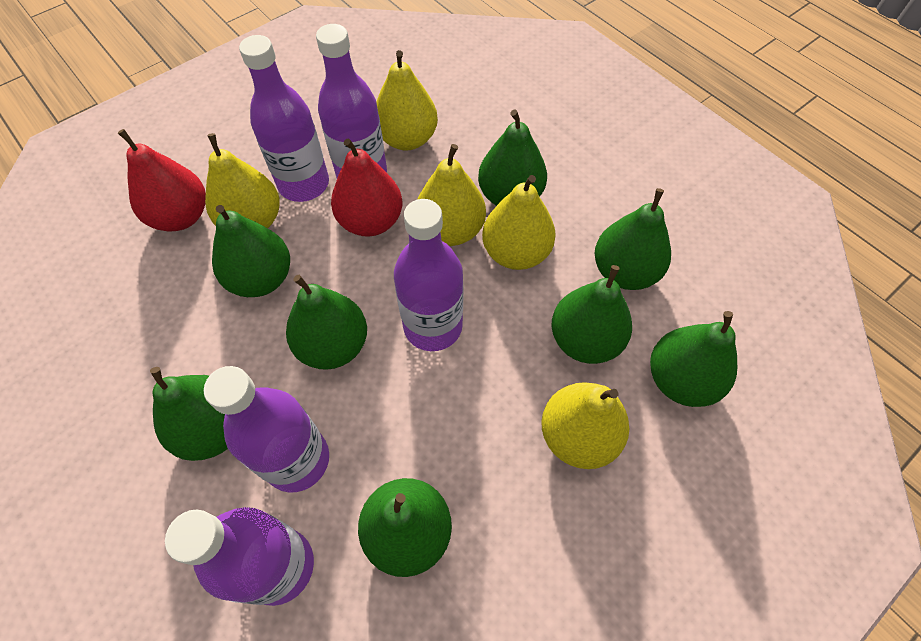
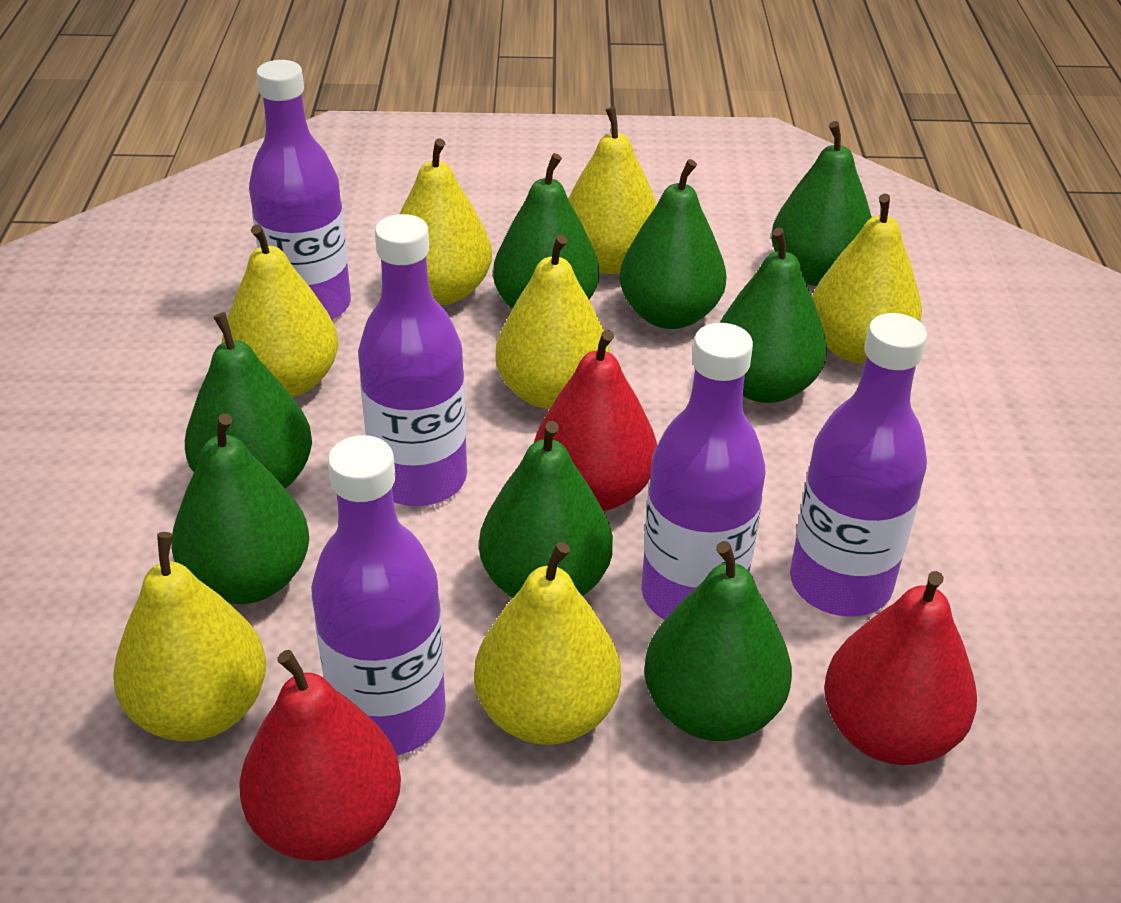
red pear: [118,129,206,231] [331,139,402,237] = 2 -> [239,650,401,861] [534,330,657,511] [824,571,977,765] = 3
yellow pear: [205,133,280,228] [376,50,438,150] [418,144,486,246] [482,175,556,270] [541,382,629,469] = 5 -> [113,532,266,741] [222,225,338,397] [400,138,492,305] [474,542,621,745] [495,234,610,409] [568,107,657,274] [812,194,922,363] = 7

